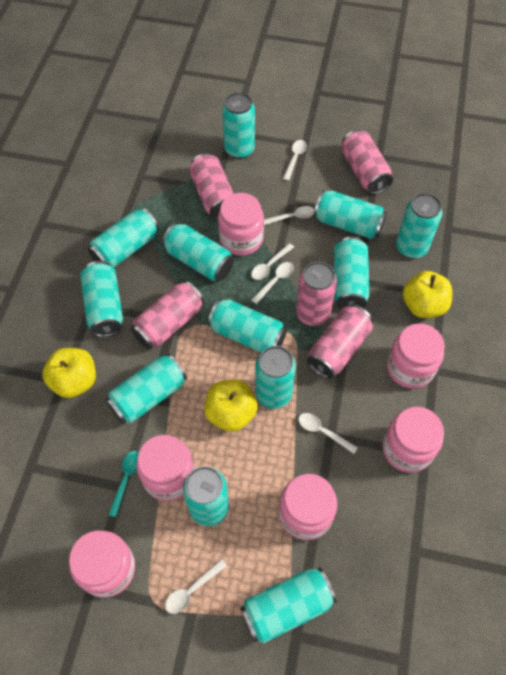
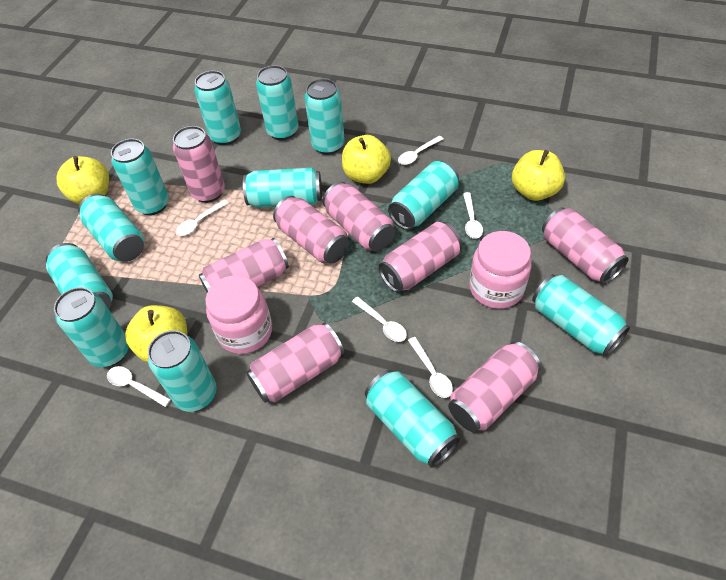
pink can: [131,281,204,349] [189,153,234,220] [296,261,337,326] [307,305,373,379] [341,130,393,194] = 5 -> [173,126,225,203] [199,238,289,292] [246,323,344,403] [273,196,349,264] [323,182,395,252] [378,222,462,293] [448,341,541,432] [542,207,629,284] = 8
pink jar: [69,531,135,598] [137,435,195,501] [218,193,264,256] [279,474,337,540] [382,407,444,473] [387,324,445,389] = 6 -> [205,275,272,354] [469,231,532,309] = 2
turquoise spoon: [108,451,139,517] = 1 -> none = 0
yellow apple: [43,348,96,398] [204,379,258,432] [403,271,452,318] = 3 -> [56,156,109,204] [125,305,187,362] [342,135,391,184] [512,150,565,201] = 4

